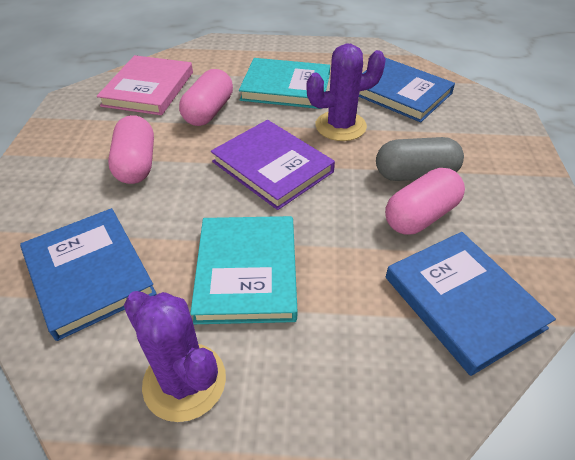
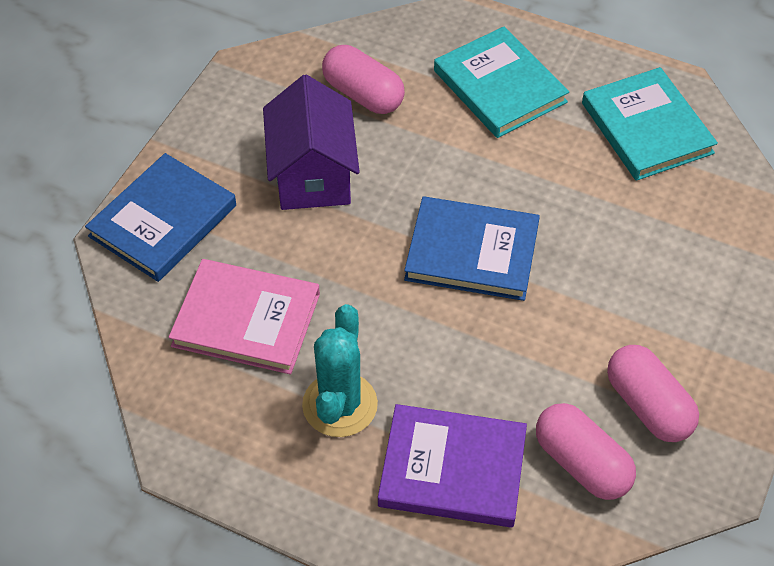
blue book: [20,208,157,341] [359,58,455,122] [386,232,556,376] = 3 -> [85,153,236,282] [404,196,540,301] = 2
grey capsule: [376,137,464,181] = 1 -> none = 0
purple cactus: [124,291,226,422] [306,43,386,141] = 2 -> none = 0
purple house: none = 0 -> [263,75,360,210] = 1
turquoise cactus: none = 0 -> [302,304,378,437] = 1

